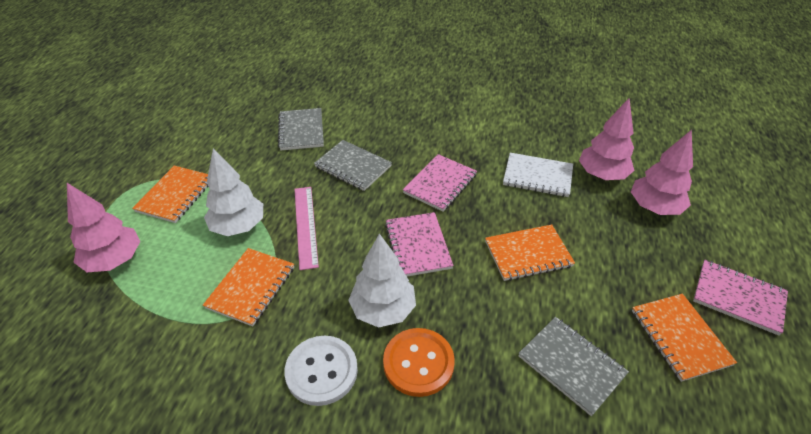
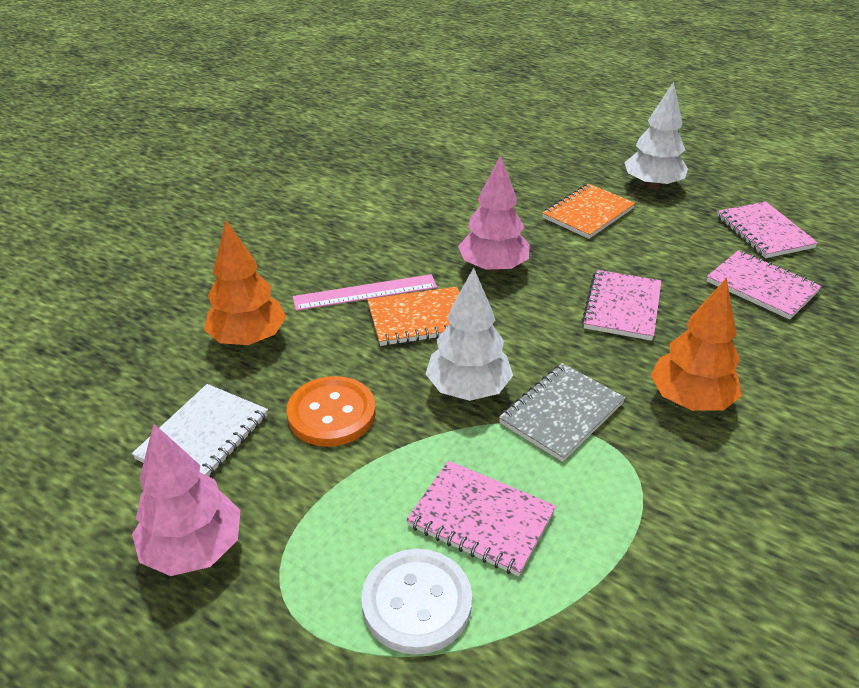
grey notebook: [278,108,324,150] [314,140,392,191] [518,317,629,416] = 3 -> [499,363,625,462] = 1
orange notebook: [132,166,208,223] [203,248,294,327] [485,225,575,281] [632,294,737,382] = 4 -> [367,287,460,346] [542,184,635,239] = 2
orange tree: none = 0 -> [204,220,286,345] [650,278,742,411] = 2
pink notebook: [385,212,454,276] [403,154,477,212] [693,260,788,336] = 3 -> [406,460,556,576] [582,270,662,341] [706,250,822,320] [717,201,818,258] = 4
pink tree: [67,183,141,272] [579,98,635,180] [631,130,693,215] = 3 -> [132,423,241,576] [458,155,530,273] = 2

